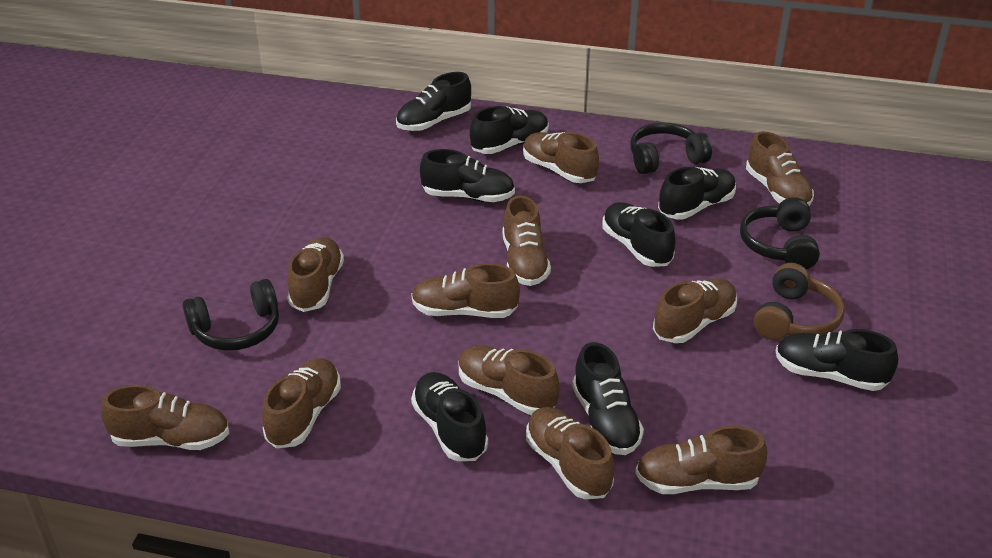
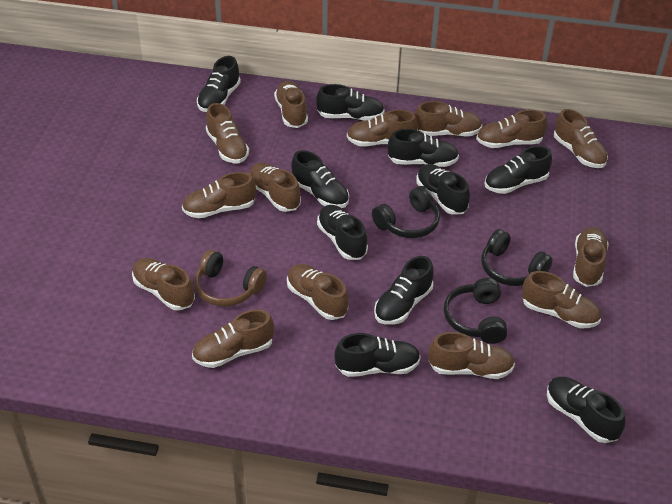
black shoe: [396,72,471,131] [411,372,488,461] [420,149,515,202] [470,106,549,154] [572,342,644,455] [602,202,675,267] [658,167,736,219] [776,329,898,391] = 8 -> [197,56,241,112] [291,150,349,208] [316,84,385,121] [317,205,368,260] [334,333,421,377] [374,256,434,325] [388,129,459,167] [416,164,470,215] [484,146,552,194] [547,377,625,443] = 10
brown shoe: [101,385,229,450] [262,358,341,448] [287,237,344,312] [411,263,520,318] [459,345,559,415] [502,196,551,286] [523,132,599,183] [526,407,614,499] [635,426,767,494] [653,278,737,343] [746,131,814,206] = 11 -> [132,258,195,311] [182,172,256,218] [192,309,274,368] [206,103,249,163] [249,163,301,212] [274,81,308,128] [287,264,349,320] [347,110,418,146] [415,101,483,136] [428,332,515,379] [476,110,547,148] [522,271,601,328] [554,109,608,168] [573,227,608,287] = 14

